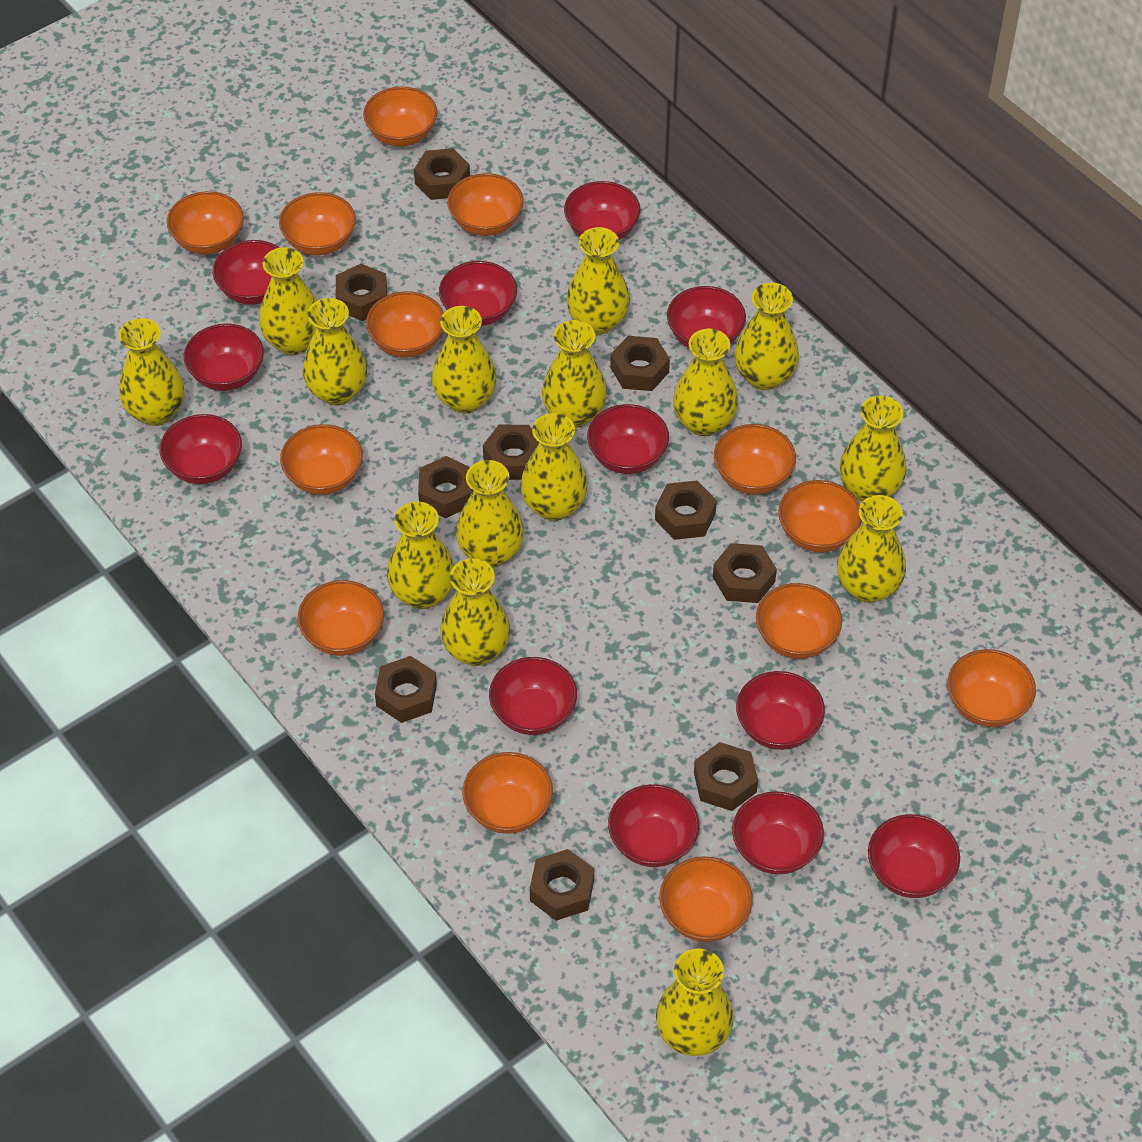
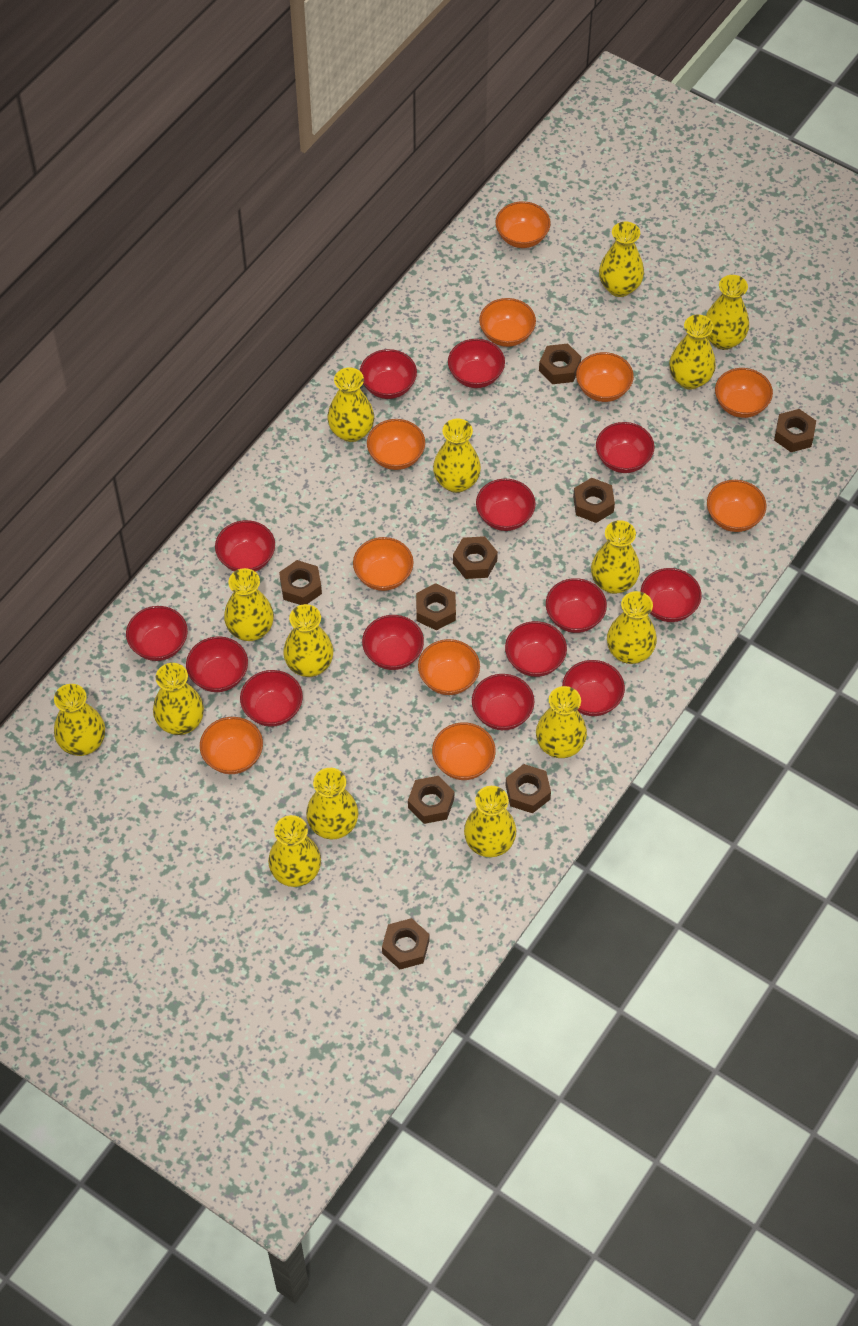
brown nut: [336,264,387,321] [375,656,437,723] [414,148,470,200] [418,456,473,518] [483,425,539,480] [530,849,594,921] [610,336,670,391] [655,481,717,540] [694,742,758,811] [713,543,777,603] = 10 -> [279,560,322,605] [382,918,429,969] [408,776,454,824] [416,583,456,630] [453,536,498,579] [505,764,551,813] [539,343,581,384] [573,478,615,523] [774,409,816,452] = 9
orange bowl: [167,191,244,254] [279,192,356,255] [280,424,363,495] [297,580,384,656] [363,87,437,147] [366,291,444,358] [447,173,524,236] [462,752,553,834] [659,857,753,942] [714,424,796,494] [756,583,842,659] [778,480,862,552] [948,649,1036,727] = 13 -> [200,717,263,774] [353,537,414,591] [367,419,425,470] [418,639,480,695] [432,722,496,780] [479,298,536,347] [495,201,551,248] [576,352,634,402] [707,480,767,532] [715,368,773,418] = 10
red bowl: [160,414,242,484] [184,324,264,391] [212,240,279,305] [439,261,517,326] [489,657,577,735] [564,181,640,240] [587,404,669,474] [608,784,699,867] [667,286,746,348] [732,791,824,875] [736,671,825,750] [868,814,960,898] = 12 -> [126,606,188,661] [186,636,248,692] [215,520,275,572] [240,670,303,727] [360,349,417,399] [362,615,424,670] [448,339,505,388] [472,674,534,730] [476,479,536,531] [505,621,567,677] [546,578,607,633] [562,660,625,716] [596,422,655,473] [641,568,702,622] = 14

